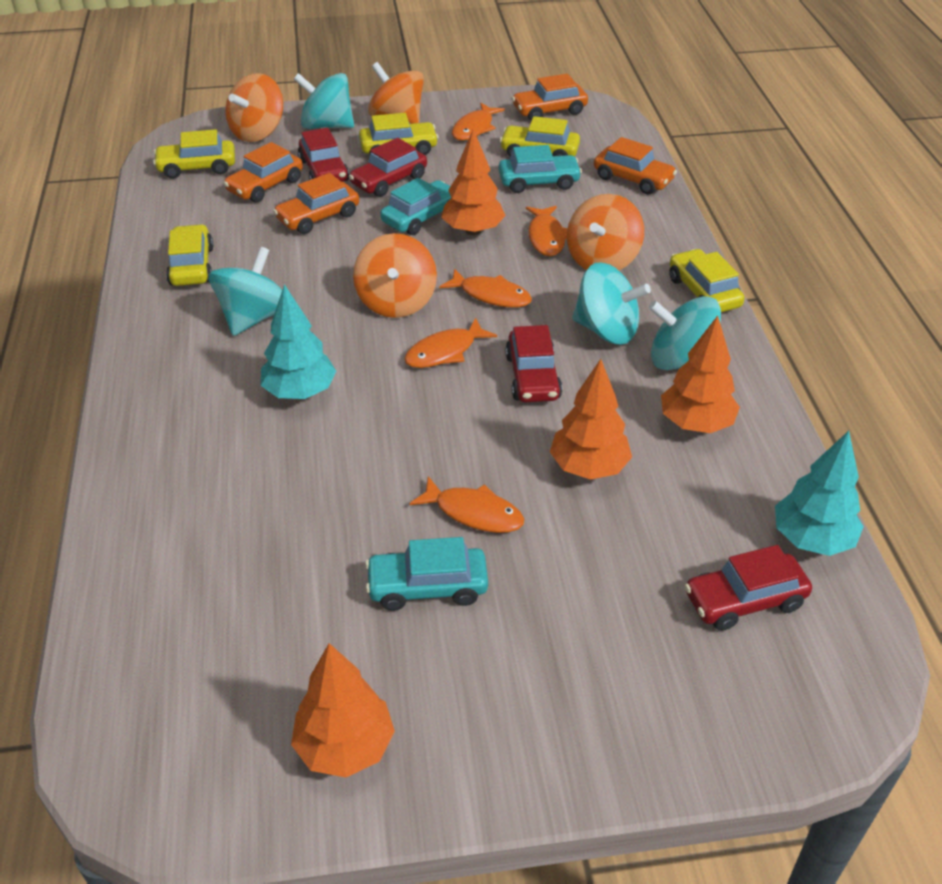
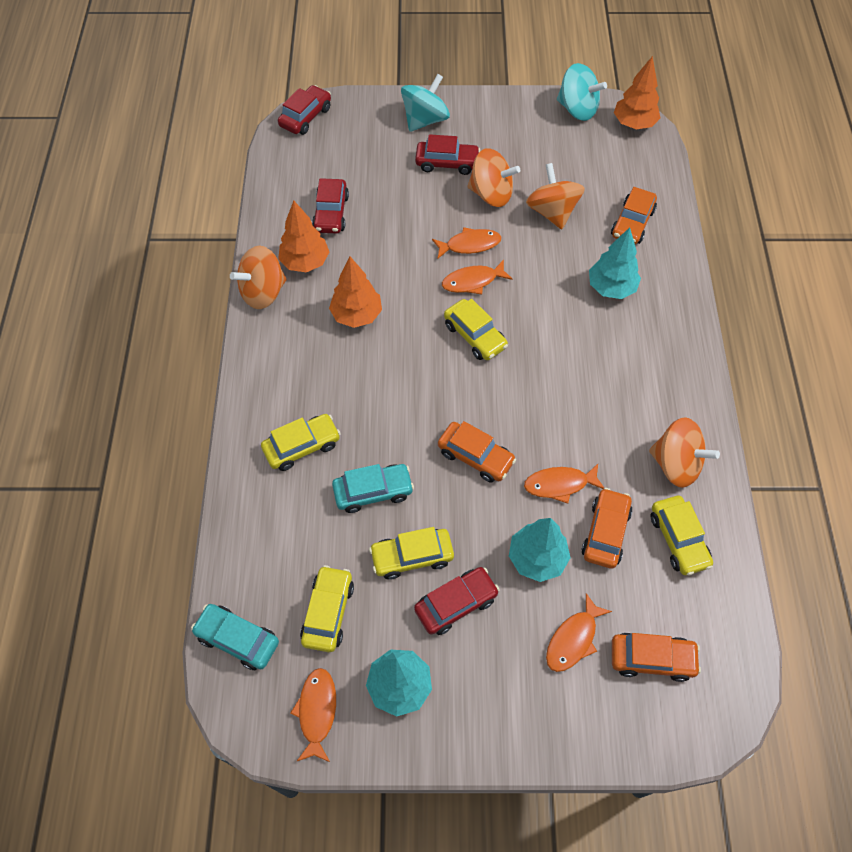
orange tree: [291,643,395,778] [441,129,506,235] [550,359,632,480] [661,316,740,433] = 4 -> [278,201,329,272] [329,257,382,328] [614,56,660,129] = 3
turquoise car: [365,537,488,611] [380,178,451,235] [499,145,582,193] = 3 -> [191,604,279,670] [332,464,414,513] = 2
turquoise spinning top: [209,246,282,336] [294,73,354,129] [572,262,651,345] [649,296,721,370] = 4 -> [401,74,450,132] [557,63,607,121] = 2
turquoise tree: [261,284,336,399] [775,431,864,556] = 2 -> [366,650,432,717] [509,518,571,582] [589,227,641,299] = 3

